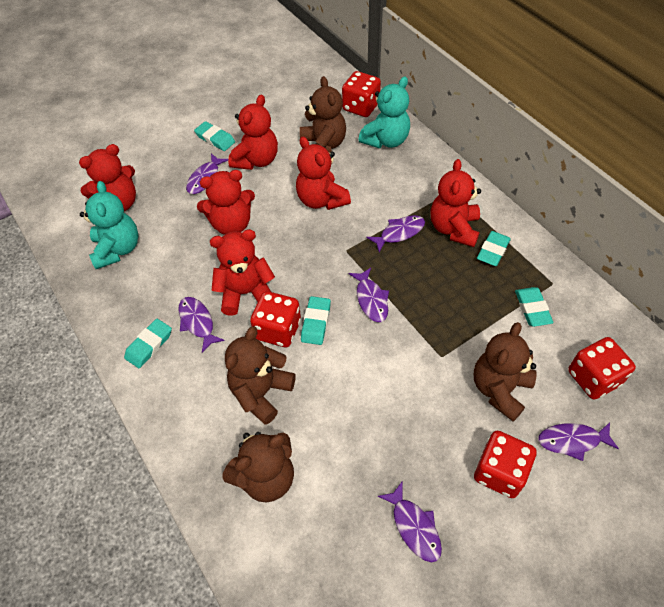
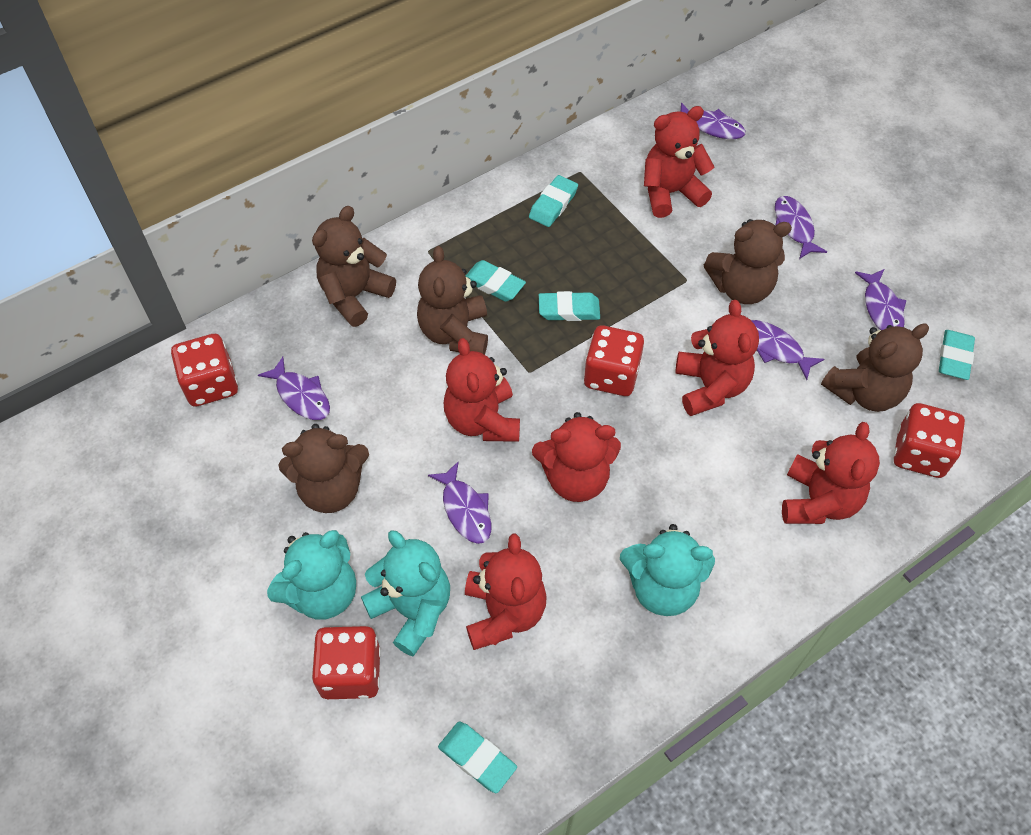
brown teddy bear: [222,432,294,503] [225,326,296,425] [300,76,346,153] [474,322,537,422] = 4 -> [279,424,369,513] [312,206,396,327] [417,246,488,355] [704,219,792,304] [821,323,929,412] = 5
turquoise teddy bear: [80,181,138,269] [359,77,410,148] = 2 -> [267,530,356,620] [361,530,450,656] [620,524,715,616] = 3

